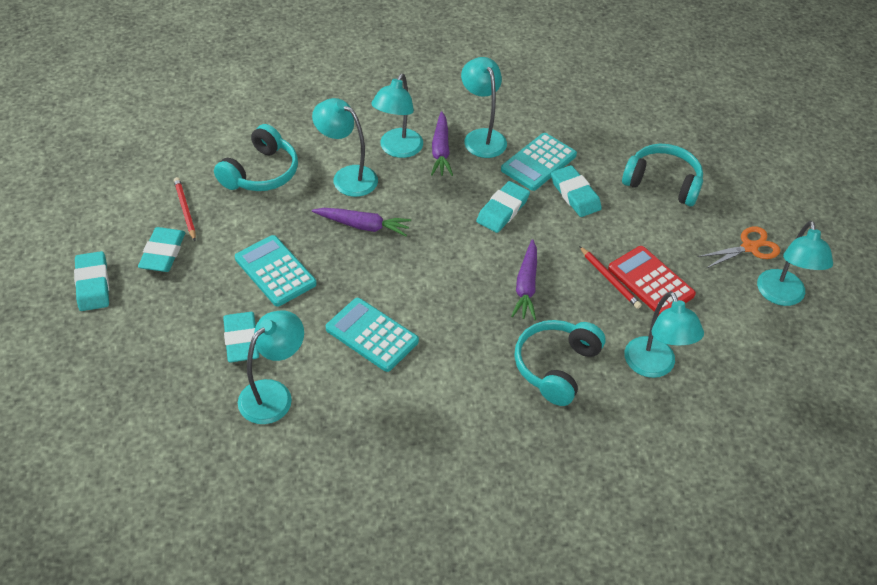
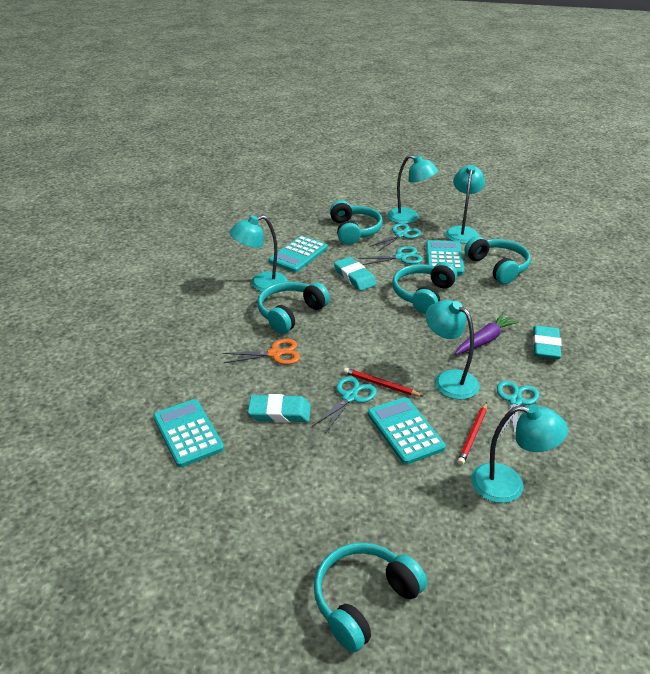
purple carrot: [312,208,411,236] [431,111,453,176] [511,239,537,320] = 3 -> [455,313,519,355] = 1
red calculator: [608,246,696,316] = 1 -> none = 0
turquoise calculator: [235,235,317,307] [326,298,419,372] [501,133,577,191] = 3 -> [153,399,224,467] [269,236,328,272] [368,397,446,465] [426,240,464,275] = 4
turquoise eraser: [74,251,109,311] [138,227,185,272] [223,312,259,362] [476,181,530,233] [551,165,602,217] = 5 -> [248,394,311,423] [334,257,377,291] [533,325,562,359] = 3
turquoise headphones: [214,124,298,191] [514,320,606,406] [622,144,703,206] = 3 -> [257,282,330,334] [314,542,427,653] [330,200,383,245] [392,262,457,314] [464,236,531,284] = 5
turquoise lamp: [238,311,304,424] [312,98,378,197] [371,74,423,158] [461,57,507,158] [624,291,704,378] [757,221,833,306] = 6 -> [229,215,288,292] [387,155,438,224] [426,300,479,400] [446,165,485,243] [471,404,568,503] = 5
turquoise scissors: none = 0 -> [313,376,377,433] [358,246,423,265] [369,223,421,251] [497,380,539,441] = 4

